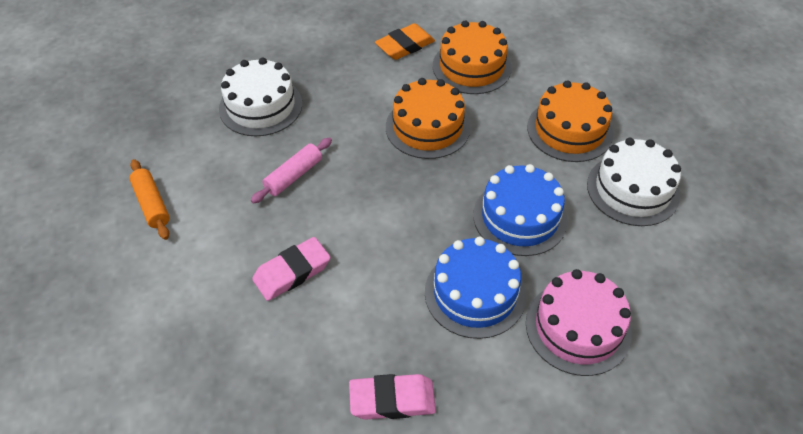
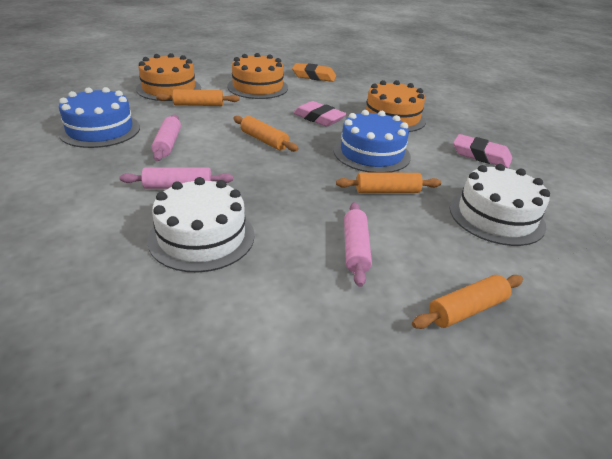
orange rolling pin: [130,159,170,240] = 1 -> [156,89,239,106] [233,116,299,152] [336,172,441,193] [412,275,523,329] = 4
pink cake: [526,269,631,376] = 1 -> none = 0
pink rolling pin: [251,137,332,204] = 1 -> [119,167,233,189] [151,114,181,161] [344,202,372,287] = 3

